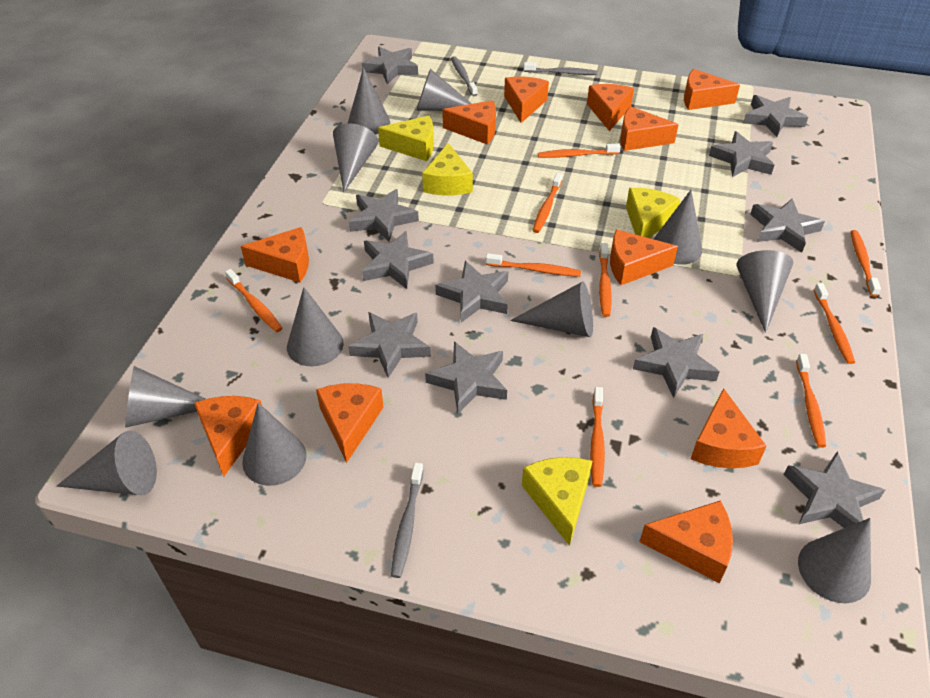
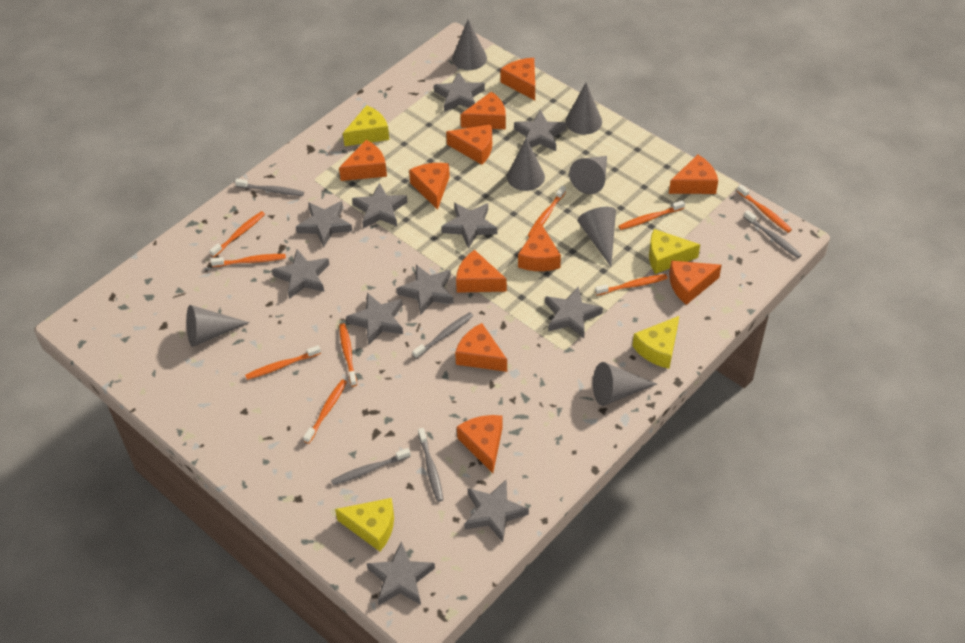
grey cone: [57,431,157,495] [125,366,205,428] [242,403,306,486] [287,287,344,366] [333,123,378,192] [348,67,390,135] [417,69,472,111] [510,282,593,337] [654,190,702,265] [736,250,793,333] [798,518,871,603] = 11 -> [186,305,250,347] [452,19,487,70] [507,138,545,191] [566,83,602,135] [569,156,607,194] [577,207,616,266] [593,362,657,406] = 7
grey toothbrush: [391,463,423,578] [451,56,478,96] [524,62,597,75] = 3 -> [235,179,304,196] [331,448,411,485] [412,312,473,359] [418,428,443,502] [744,210,802,258] = 5

